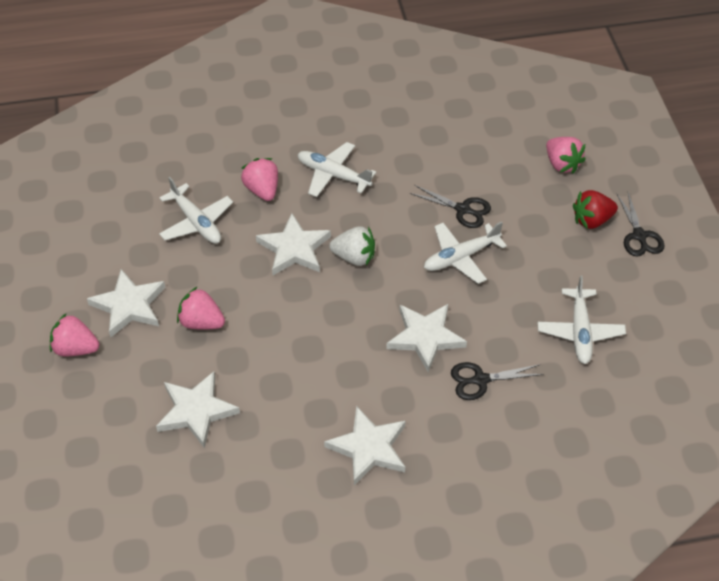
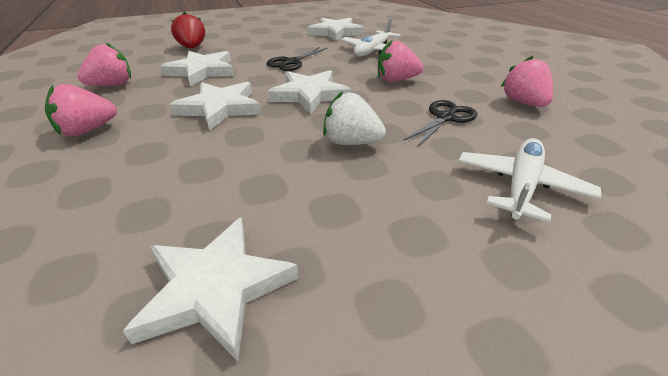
black scissors: [410,185,491,228] [451,362,544,400] [617,193,664,257] = 3 -> [267,47,328,71] [403,100,477,147] = 2
white plane: [159,177,233,244] [297,142,376,197] [424,221,507,284] [538,275,626,364] = 4 -> [341,18,401,57] [458,138,601,223] = 2

